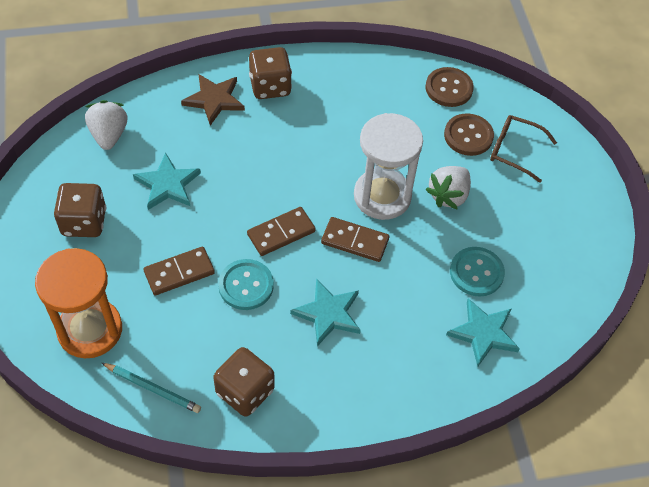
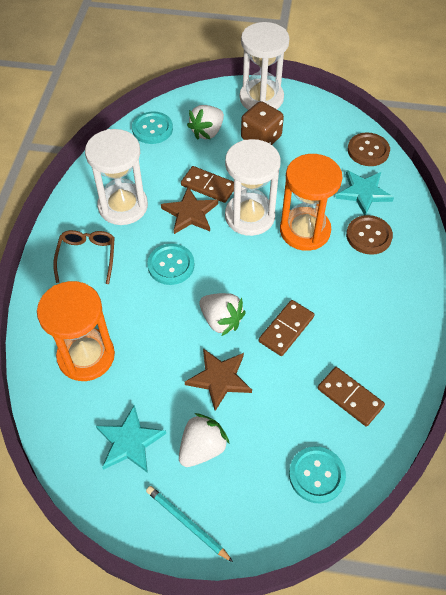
brown dice: [54,183,106,237] [213,347,275,417] [249,47,292,99] = 3 -> [241,101,284,145] = 1
brown star: [181,74,245,125] = 1 -> [161,187,218,234] [185,348,252,411] = 2
orange hourglass: [35,248,122,358] = 1 -> [37,281,115,381] [280,154,343,251] = 2
turquoise button: [218,259,274,310] [450,247,505,296] = 2 -> [132,111,173,144] [147,244,194,285] [289,446,346,504] = 3
turquoise star: [133,152,201,210] [290,279,361,346] [446,298,520,366] = 3 -> [96,405,166,473] [336,170,394,215] = 2
white hourglass: [354,113,423,220] = 1 -> [85,129,148,225] [225,139,281,236] [240,22,290,110] = 3
white strawberry: [85,100,127,150] [425,166,471,210] = 2 -> [179,413,230,467] [187,105,224,140] [199,293,246,336] = 3

